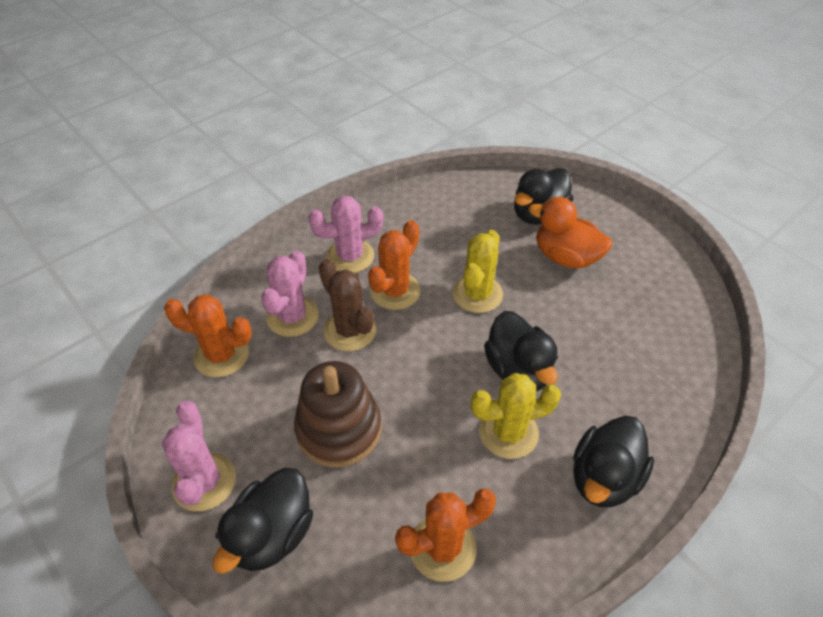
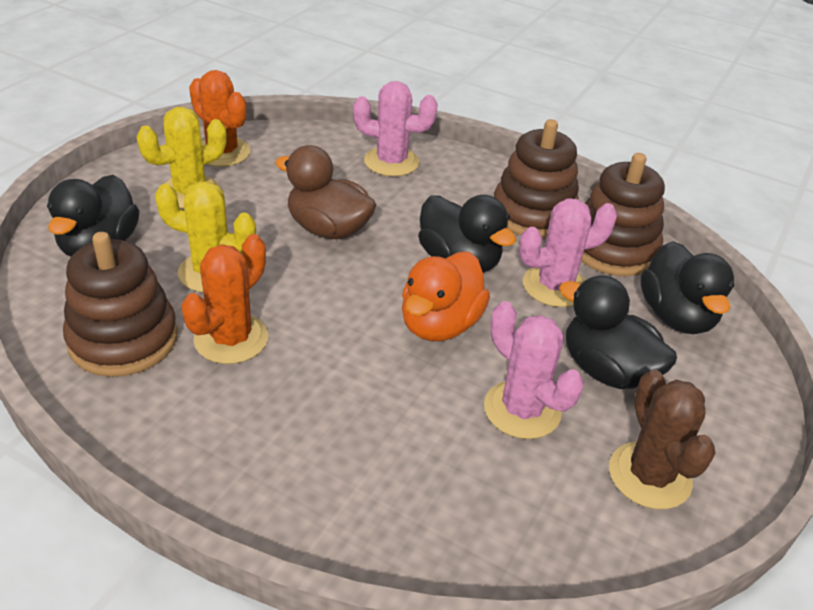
brown duck: none = 0 -> [275,145,376,239] = 1
brown stacking toy: [294,361,381,467] = 1 -> [63,232,178,377] [494,119,579,239] [581,153,665,276] = 3
orange cactus: [164,294,252,377] [368,220,421,310] [395,489,496,582] = 3 -> [181,234,268,364] [189,70,251,167] = 2

